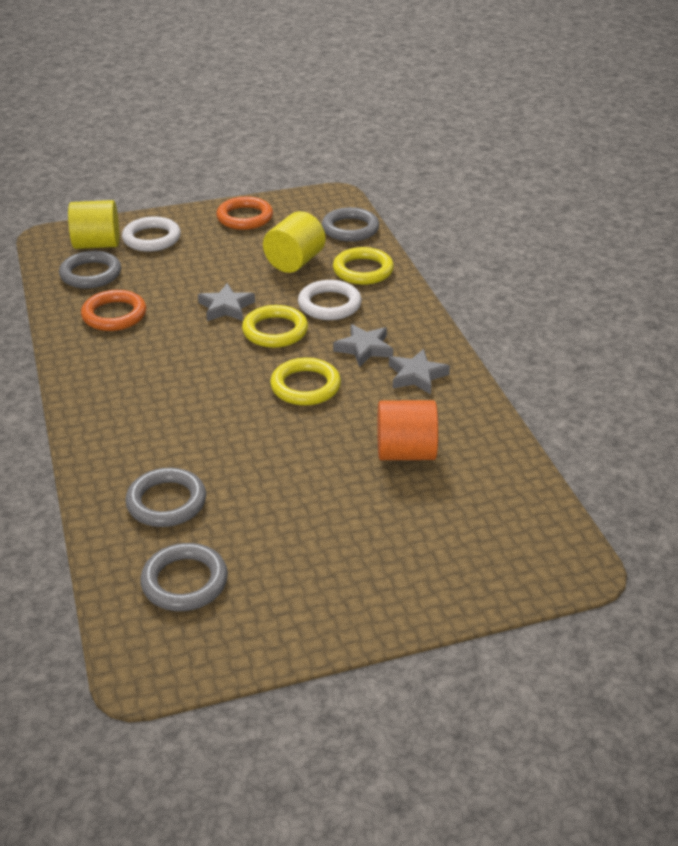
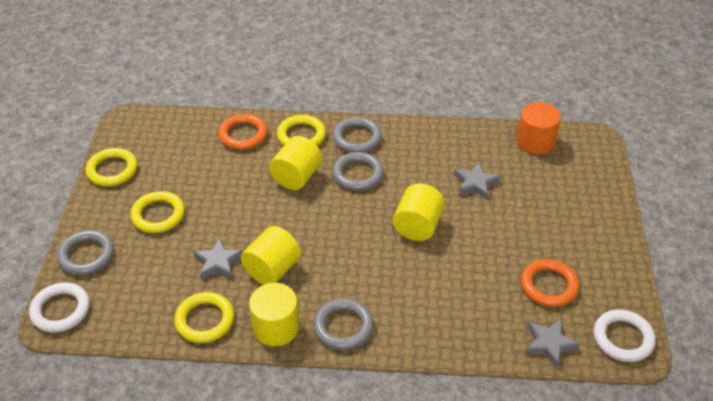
yellow cylinder: [68,200,119,249] [263,211,326,273] = 2 -> [241,226,301,285] [249,283,299,346] [269,136,322,190] [393,183,445,241] = 4
yellow ring: [242,305,308,348] [270,358,341,406] [333,247,394,285] = 3 -> [86,148,137,186] [130,191,185,233] [174,292,234,343] [277,115,326,146] = 4

